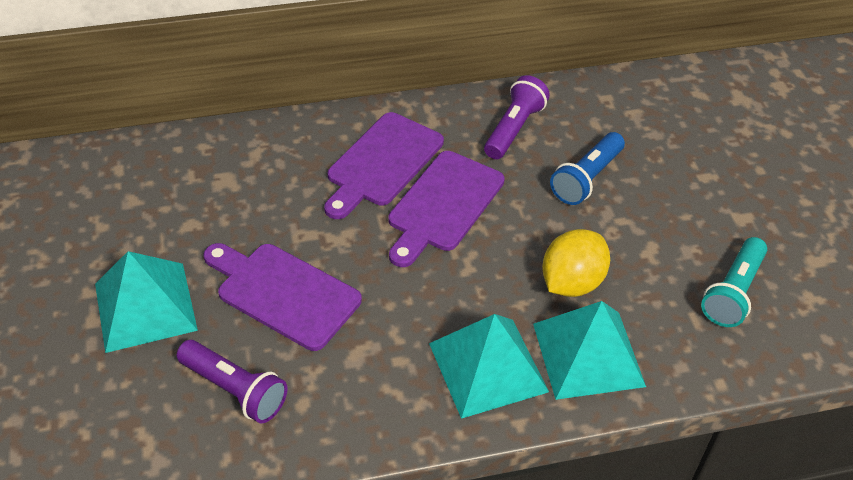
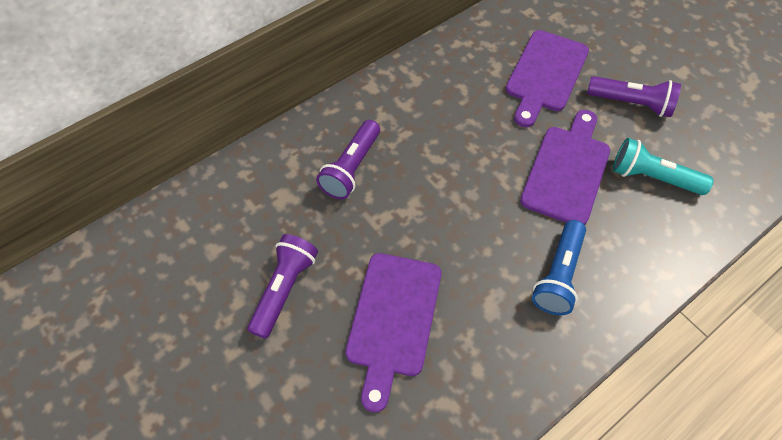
purple flashlight: [177,340,288,424] [484,75,550,159] = 2 -> [247,234,318,339] [316,120,380,199] [587,76,681,117] = 3
turquoise pyramid: [95,251,198,353] [429,314,549,419] [533,301,646,400] = 3 -> none = 0
yellow lemon: [542,229,610,297] = 1 -> none = 0

